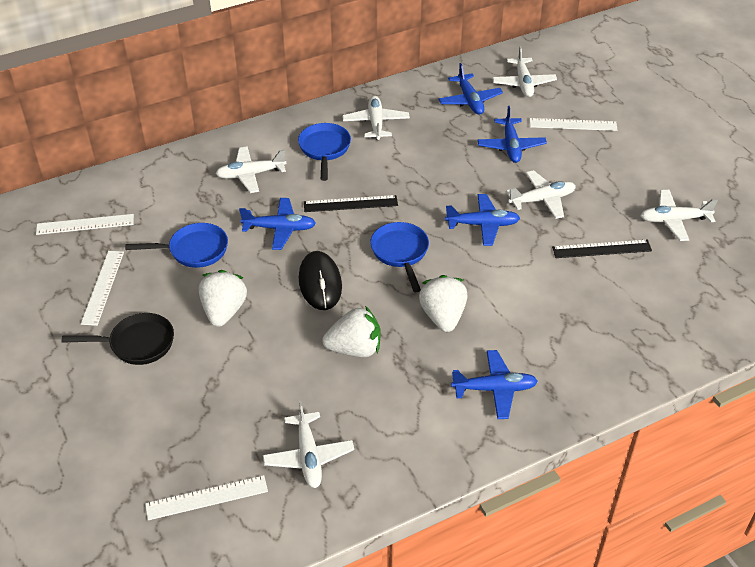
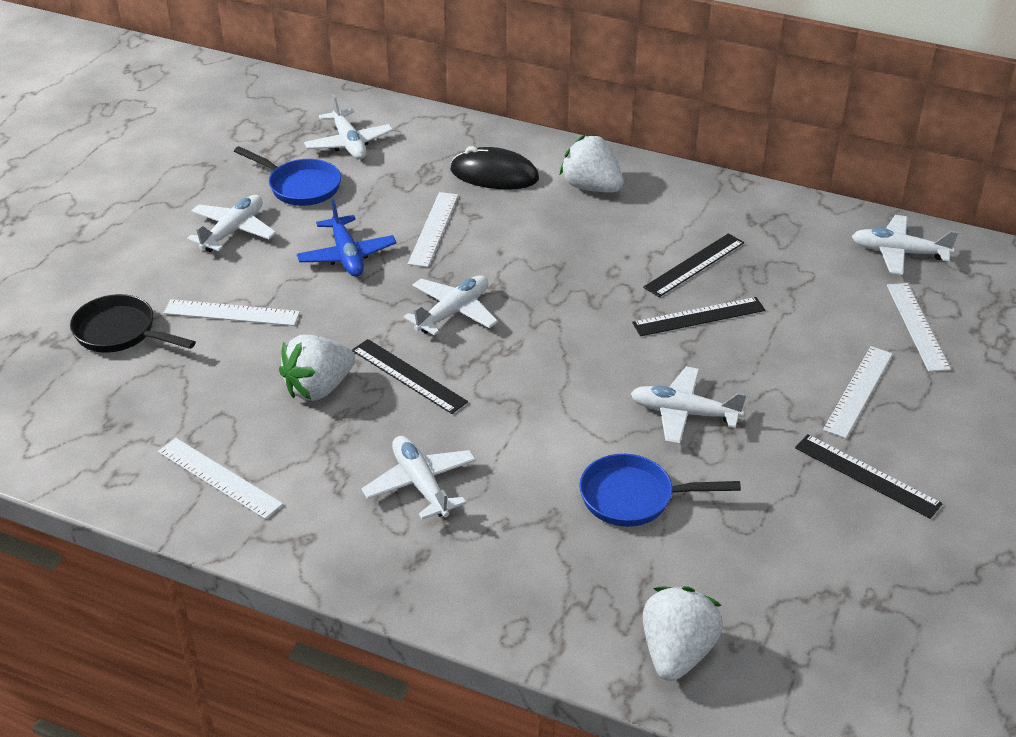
black ruler: [304,195,398,212] [552,240,652,258] = 2 -> [352,339,468,414] [632,297,765,336] [643,233,744,297] [795,434,943,519] = 4
blue pan: [125,223,228,268] [298,123,351,181] [370,222,429,292] = 3 -> [234,146,341,206] [579,454,741,527] = 2
blue plane: [239,198,316,250] [439,63,503,115] [445,194,520,246] [451,350,538,419] [477,106,547,163] = 5 -> [297,200,396,277] = 1
white ruler: [36,214,134,235] [81,251,124,326] [145,475,268,520] [530,118,617,131] = 4 -> [158,438,283,519] [164,299,300,326] [408,192,458,267] [823,346,893,439] [887,283,951,372] = 5

